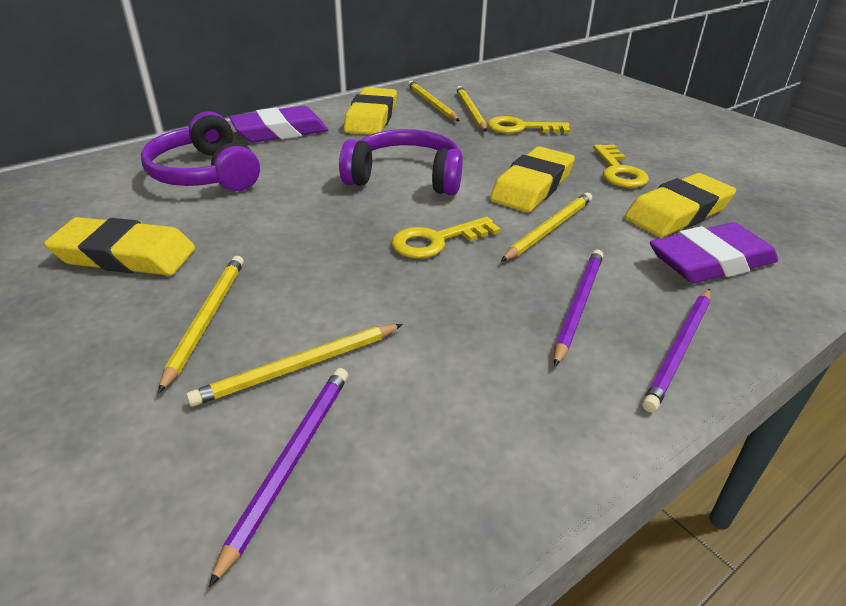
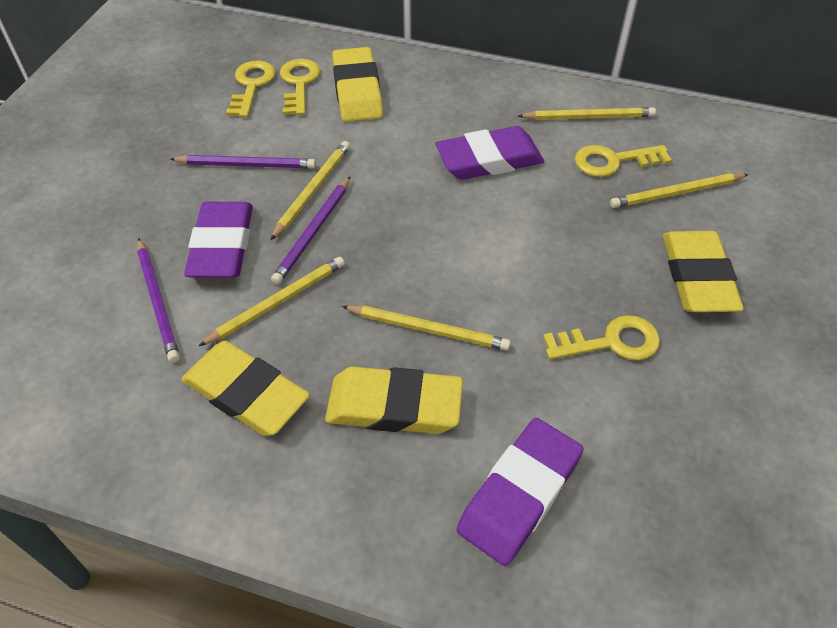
purple eraser: [229,106,328,143] [650,222,778,283] = 2 -> [184,202,253,278] [435,126,544,180] [457,418,583,566] = 3
purple headphones: [141,111,260,191] [339,129,463,195] = 2 -> none = 0
yellow key: [392,217,501,259] [487,116,570,134] [593,145,649,188] = 3 -> [226,61,276,118] [280,59,320,115] [543,315,660,360] [575,145,672,177] = 4

